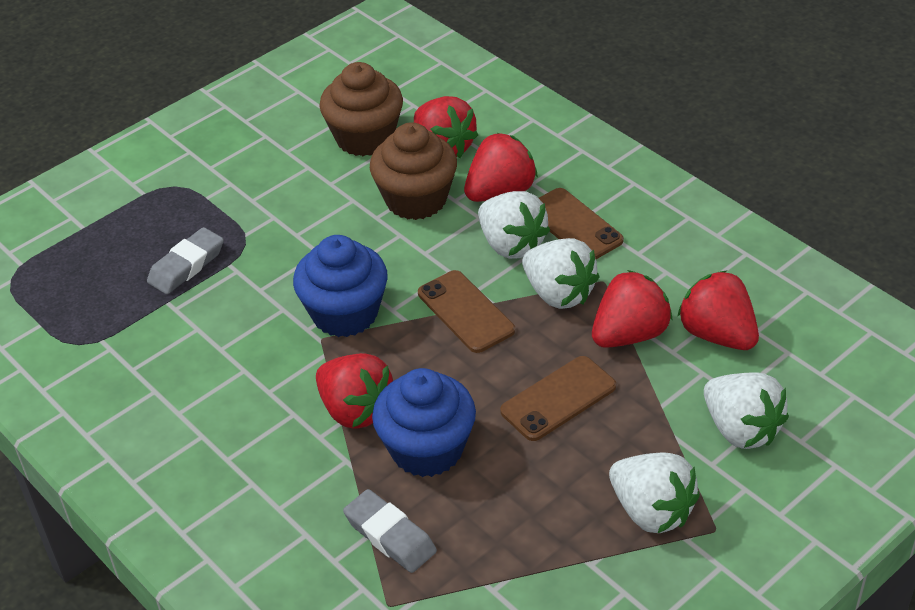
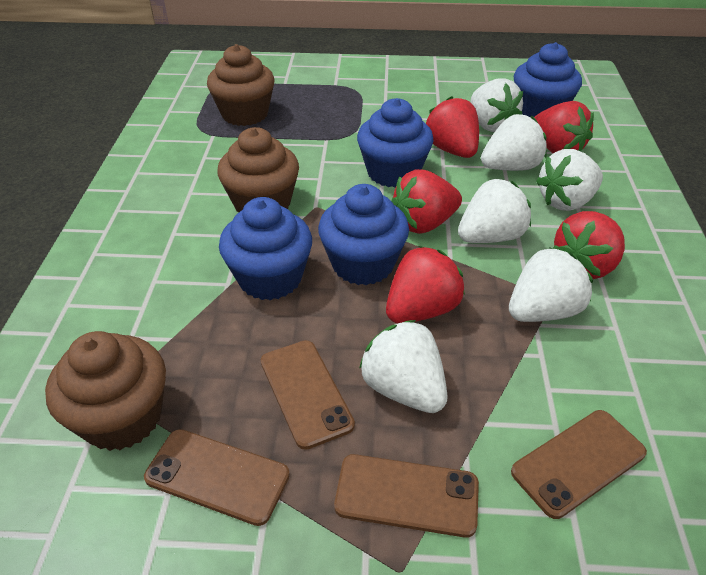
blue cupcake: [293,235,388,337] [372,368,476,477] = 2 -> [219,197,312,300] [318,184,409,285] [357,98,434,188] [514,42,582,117] = 4
brown cupcake: [319,62,403,156] [370,122,457,220] = 2 -> [45,331,166,451] [207,44,275,126] [217,127,299,212] = 3
brown phone: [418,270,515,353] [500,356,616,441] [539,188,624,259] = 3 -> [144,429,290,526] [261,340,355,450] [334,454,479,538] [511,410,647,519] = 4
grey eraser: [147,227,224,294] [343,489,437,573] = 2 -> none = 0
white strawberry: [478,191,550,259] [522,238,600,309] [609,453,700,533] [704,372,789,449] = 4 -> [359,320,448,413] [458,179,531,243] [471,78,523,132] [481,114,547,171] [509,247,593,322] [536,149,603,211] = 6

